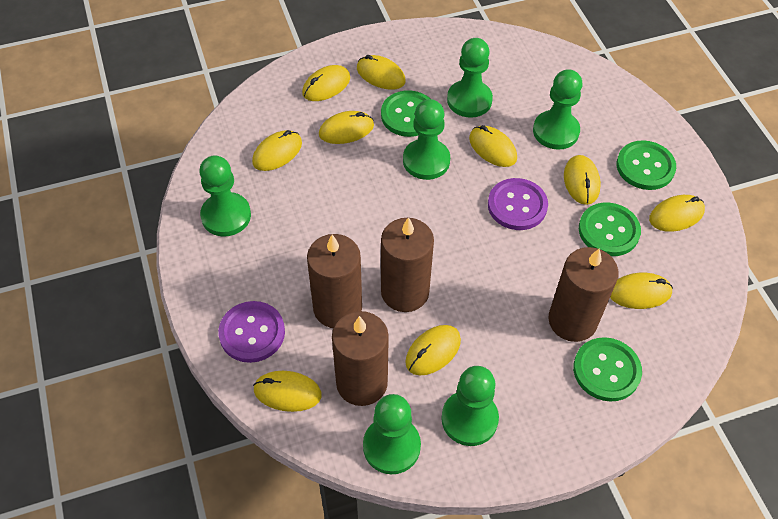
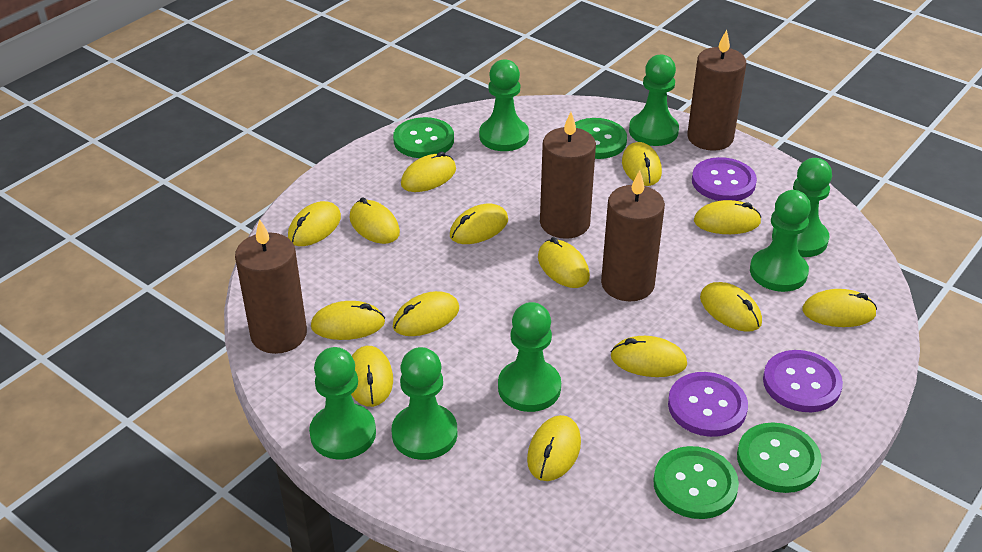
green pawn: [199,156,251,237] [363,394,421,474] [403,99,450,180] [441,366,499,446] [447,38,493,118] [533,69,582,150] = 6 -> [309,347,376,459] [392,347,458,460] [479,59,529,151] [498,302,561,412] [629,55,679,146] [750,190,811,292] [772,158,832,257] = 7
purple button: [218,301,285,363] [488,178,548,230] = 2 -> [668,372,748,437] [692,157,757,201] [763,350,843,412] = 3
yellow mouse: [252,130,302,171] [253,371,322,412] [302,65,350,101] [319,111,374,144] [357,55,406,90] [405,325,461,375] [469,125,517,167] [564,155,601,205] [610,273,673,309] [649,195,705,232] = 10 -> [288,201,341,246] [311,301,385,340] [350,197,400,244] [351,346,393,407] [393,291,459,336] [401,152,456,192] [450,204,508,244] [527,415,581,481] [538,237,590,288] [611,336,687,377] [622,142,662,186] [694,200,761,234] [700,282,762,332] [802,289,877,327] = 14

